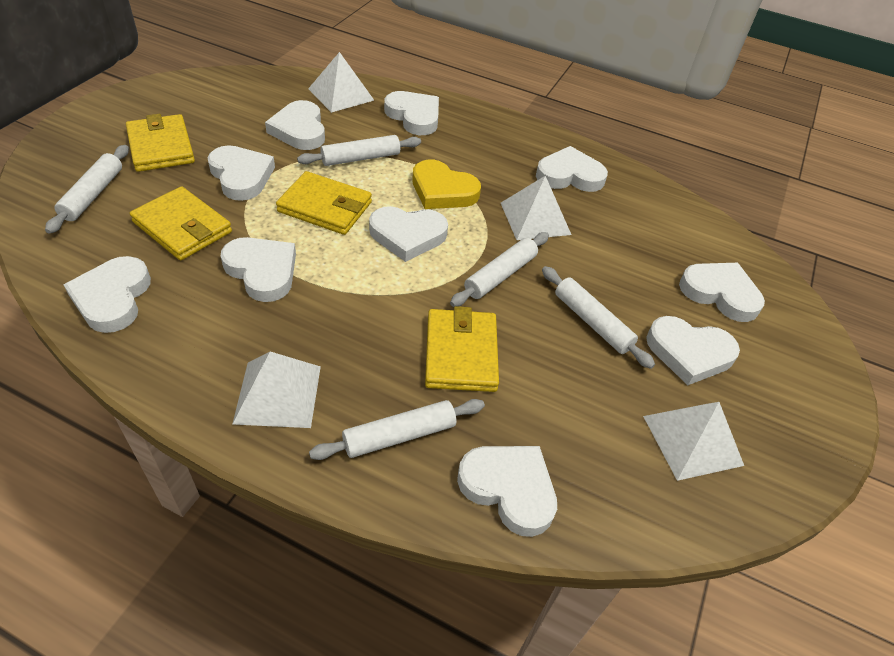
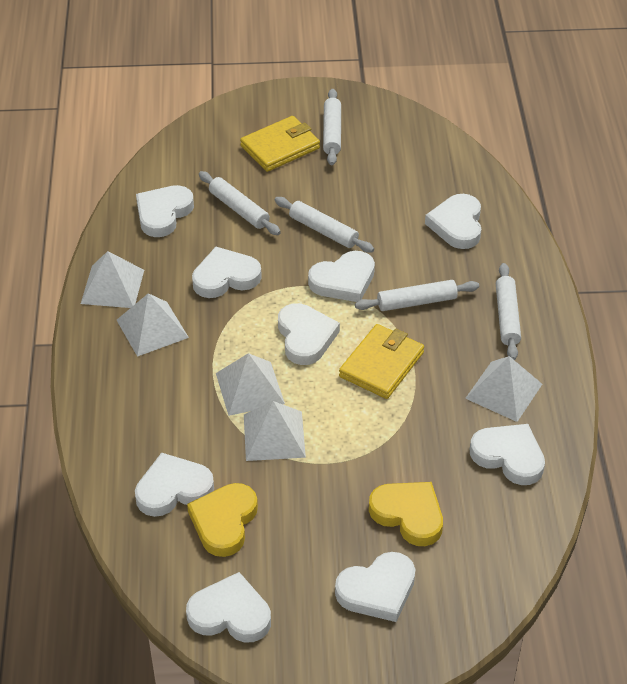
white heart: [64,256,151,333] [208,145,275,201] [221,237,296,302] [265,100,325,150] [369,206,448,262] [384,91,439,135] [457,446,557,537] [536,146,608,192] [646,316,740,385] [679,263,765,322] = 10 -> [135,453,214,517] [136,185,194,237] [186,572,271,642] [192,247,262,298] [278,303,340,365] [308,251,375,302] [335,552,415,622] [425,194,481,249] [470,424,545,485] = 9
white pyramid: [233,352,321,428] [308,52,374,113] [501,176,571,240] [643,402,744,481] = 4 -> [81,251,144,308] [117,293,189,357] [216,353,285,416] [244,401,306,461] [465,356,542,422] = 5
yellow heart: [412,160,481,209] = 1 -> [187,483,258,557] [369,482,443,546] = 2
yellow wallet: [126,114,195,172] [130,186,232,260] [276,171,372,235] [425,306,499,392] = 4 -> [240,116,320,172] [339,324,424,399] = 2

